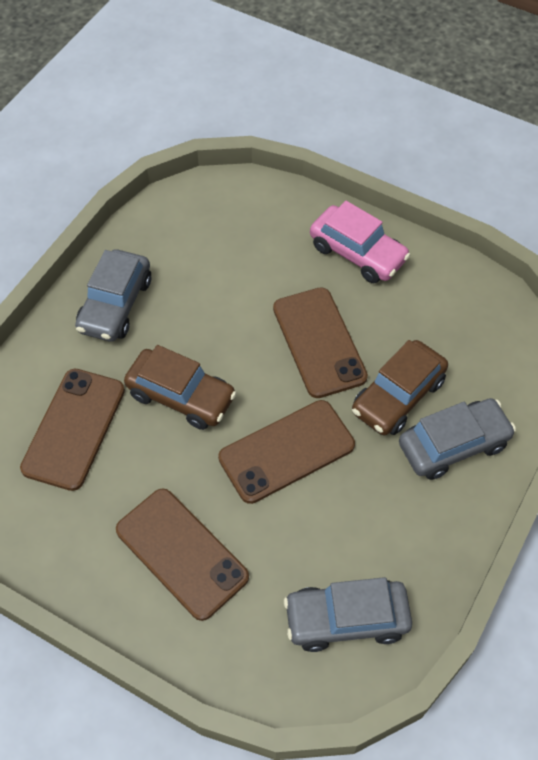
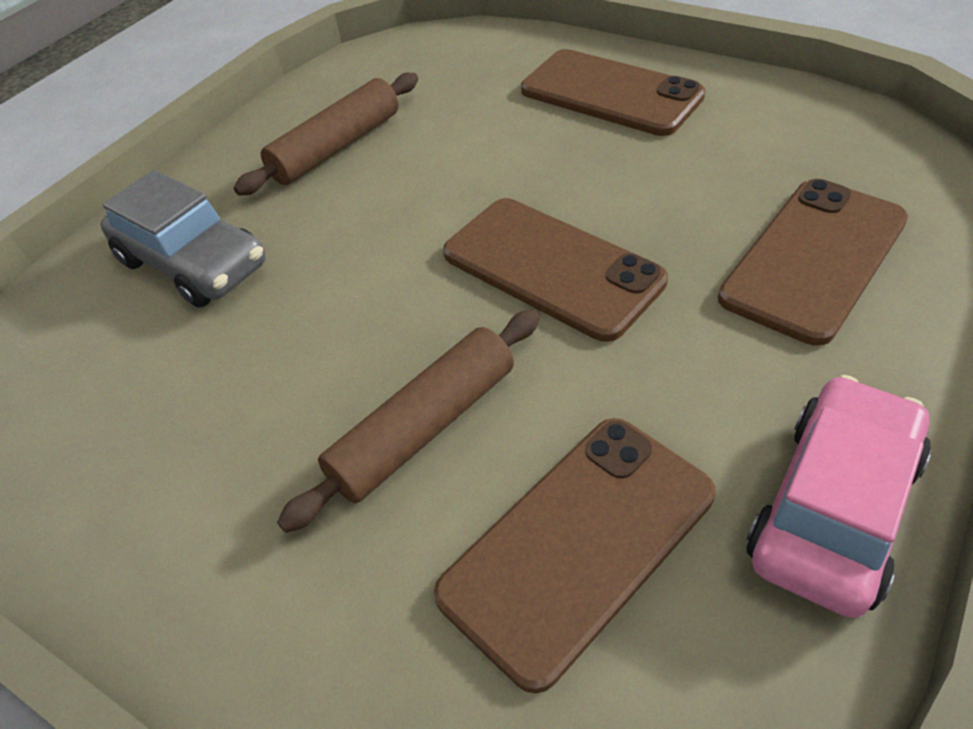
brown car: [124,345,237,430] [352,340,448,435] = 2 -> none = 0
brown rolling pin: none = 0 -> [234,73,418,196] [277,309,540,533] = 2
grey car: [75,249,151,341] [284,577,412,652] [399,398,516,480] = 3 -> [101,170,266,308] = 1

